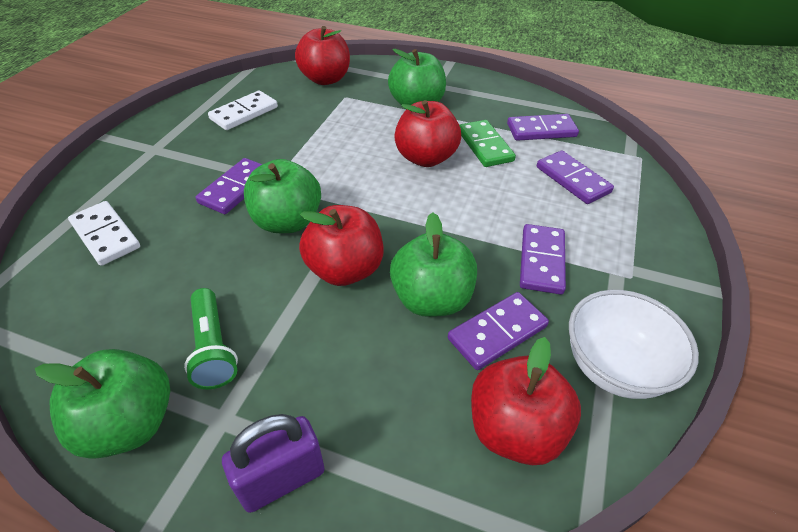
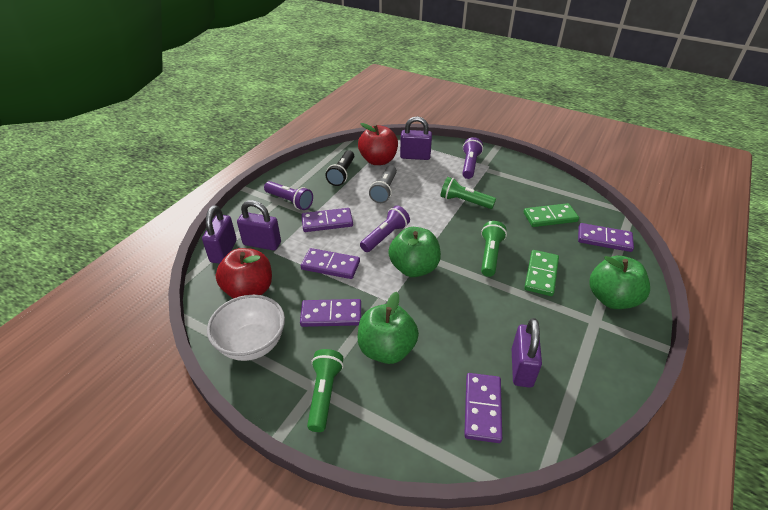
black flashlight: none = 0 -> [325,150,354,186] = 1
green apple: [35,349,170,459] [244,159,321,233] [388,49,446,105] [390,212,477,317] = 4 -> [357,292,419,364] [388,227,441,277] [589,256,650,309] = 3
green domino: [459,120,516,167] = 1 -> [524,203,579,227] [524,250,559,296] = 2
green flashlight: [184,288,238,389] = 1 -> [307,349,344,432] [441,177,496,209] [481,221,507,277] = 3
grey flashlight: none = 0 -> [369,165,397,203] = 1
purple flashlight: none = 0 -> [264,181,313,210] [360,206,410,252] [462,137,483,179] = 3
purple padlock: [222,414,324,513] = 1 -> [202,205,237,264] [237,200,281,251] [400,116,432,160] [512,318,542,388] = 4
red apple: [295,26,350,85] [299,205,384,286] [394,100,461,167] [471,337,581,465] = 4 -> [216,248,272,298] [358,123,398,165] = 2
white domino: [68,201,140,266] [208,91,278,130] = 2 -> none = 0

